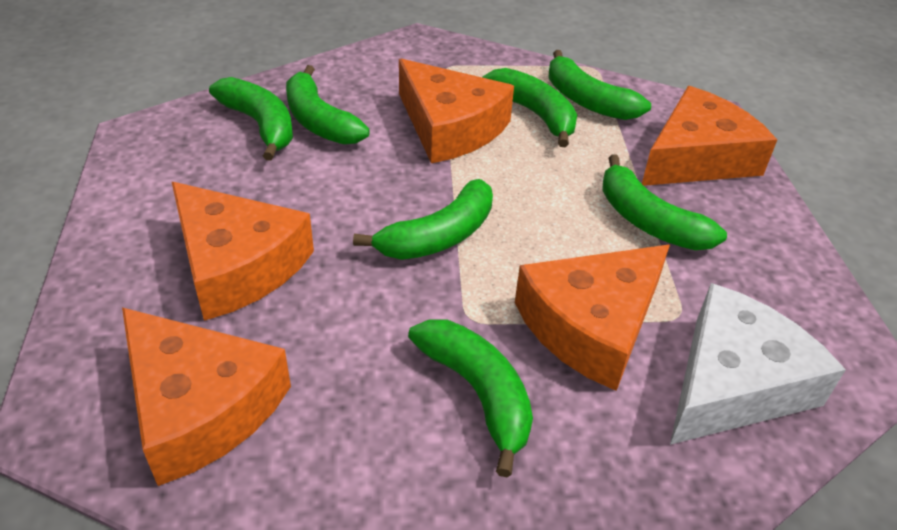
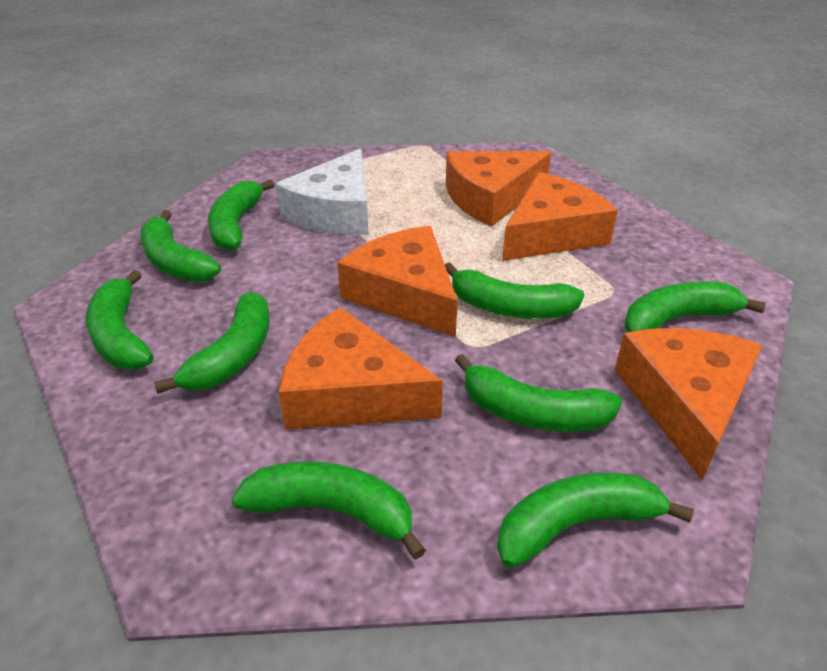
green banana: [209,77,293,161] [286,65,370,145] [353,179,493,260] [408,319,533,477] [482,68,577,147] [548,50,651,120] [602,154,727,250] = 7 -> [86,270,154,370] [140,210,221,282] [154,292,270,394] [208,179,275,251] [232,462,426,559] [445,262,584,319] [455,354,622,432] [497,473,694,568] [625,282,766,332] = 9

